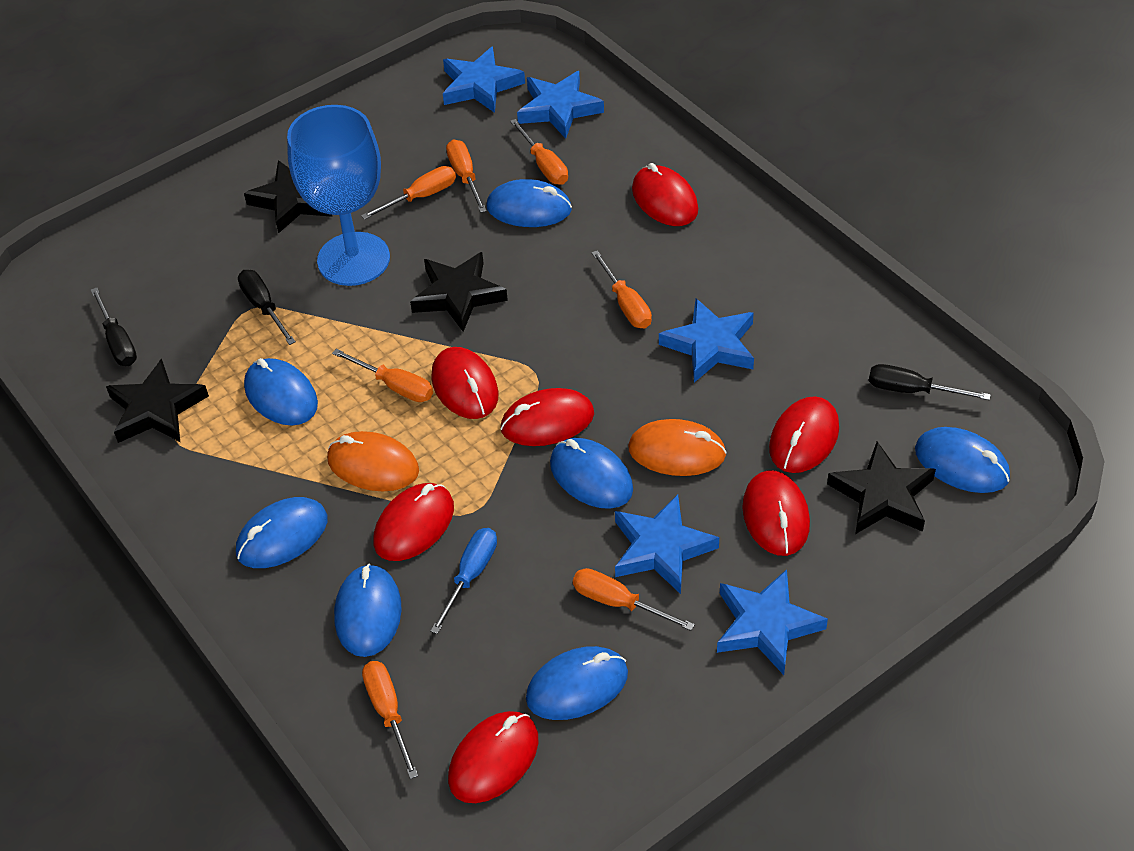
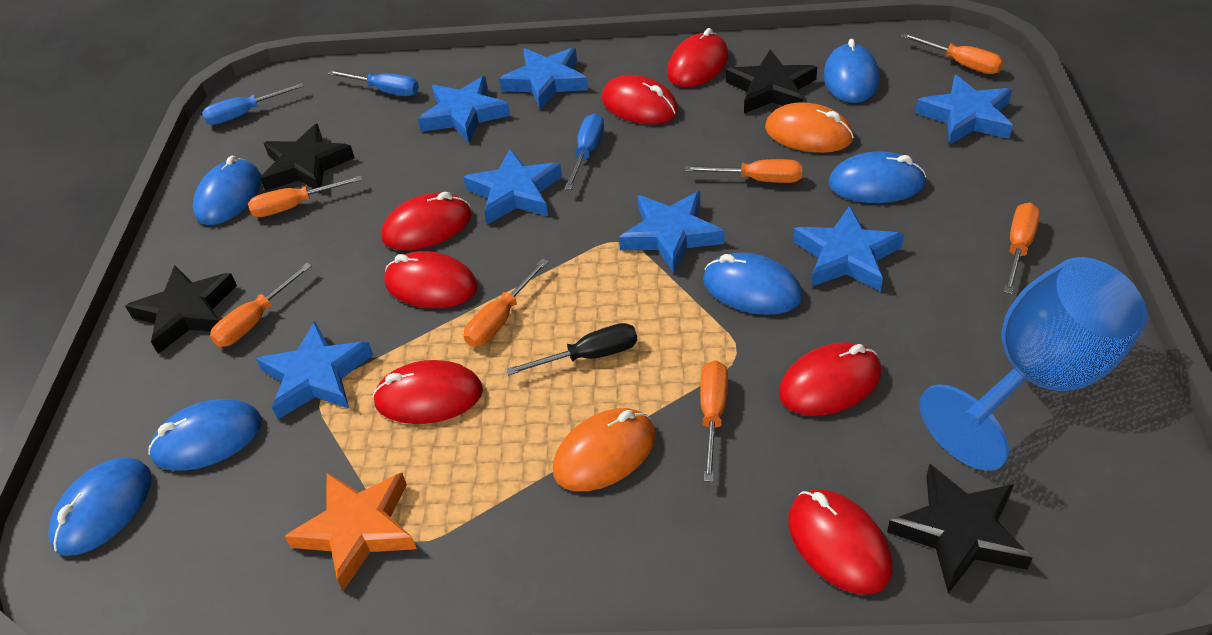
black screwdriver: [91,287,137,366] [238,270,296,345] [869,364,991,400] = 3 -> [506,323,637,375] = 1
blue mouse: [236,497,327,568] [244,358,318,425] [334,564,402,657] [487,179,572,227] [526,646,628,720] [550,438,633,509] [915,427,1010,493] = 7 -> [48,457,152,556] [148,399,262,471] [193,156,261,225] [703,253,803,315] [824,39,880,103] [828,152,926,203] = 6
blue screwdriver: [430,528,497,634] = 1 -> [202,83,304,125] [327,70,419,96] [565,113,604,190] = 3
blue star: [443,47,525,113] [517,71,604,139] [615,494,719,594] [659,298,754,383] [717,569,828,675] = 5 -> [256,321,373,419] [418,76,510,143] [464,149,562,224] [499,48,588,110] [619,191,725,273] [793,205,904,291] [915,75,1013,145] = 7
orange star: none = 0 -> [285,473,417,591] = 1

